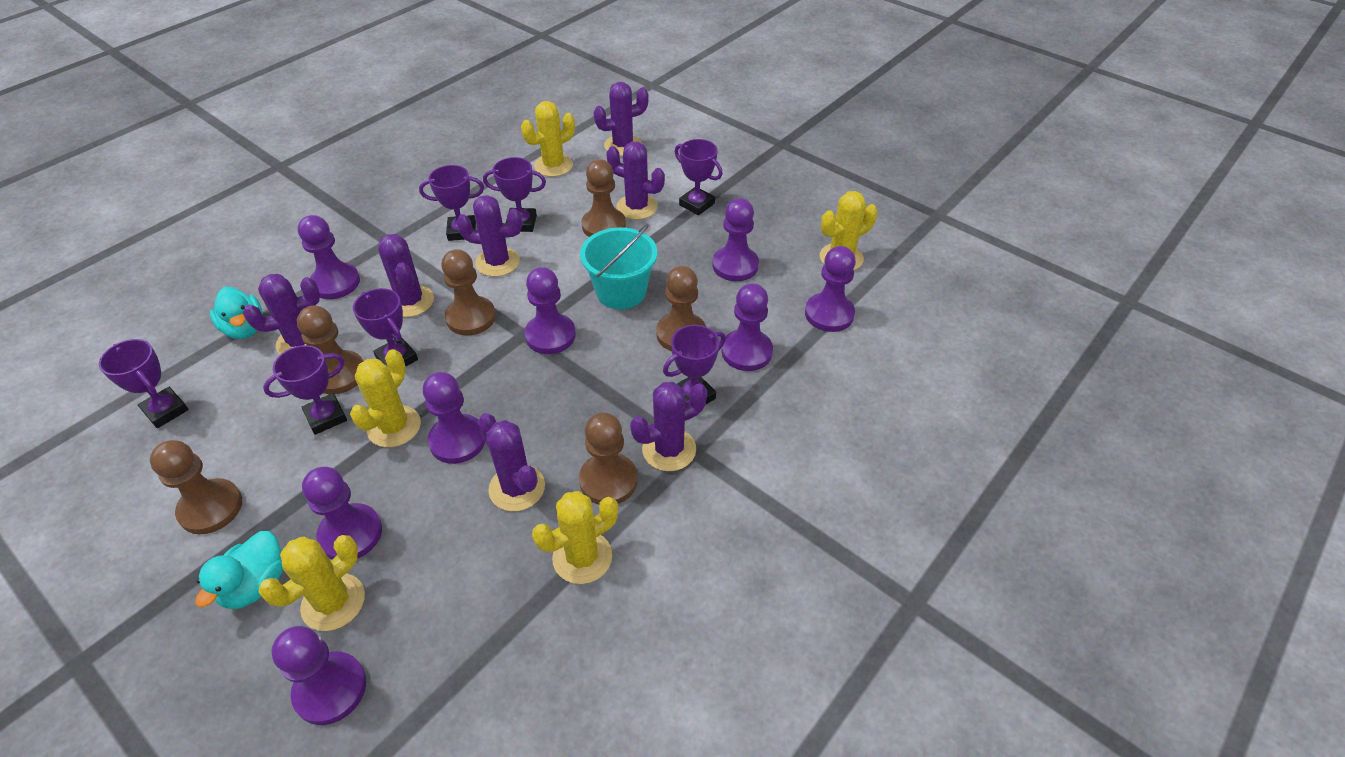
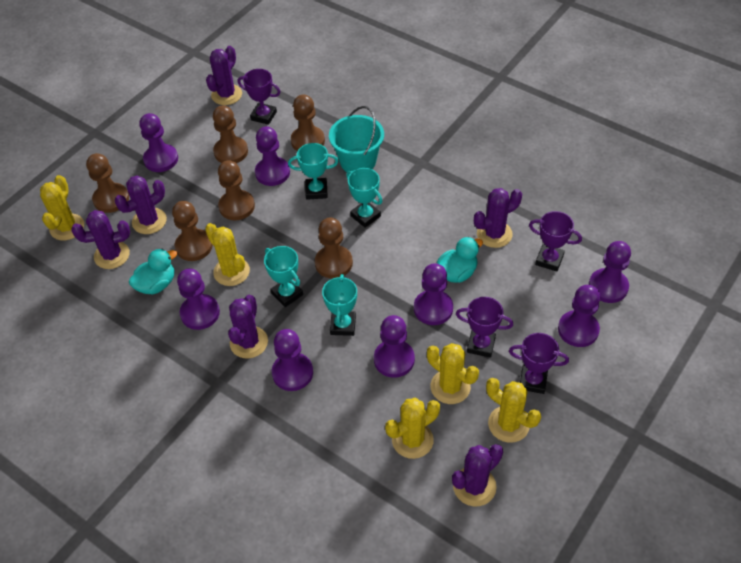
purple cactus: [243,274,320,355] [378,234,434,317] [456,195,522,277] [478,413,545,511] [593,82,649,156] [606,142,665,220] [630,382,707,471] = 7 -> [71,210,130,269] [115,176,167,234] [206,46,242,105] [228,295,268,359] [452,444,503,507] [474,188,522,248] = 6
purple trophy: [99,339,189,428] [263,345,347,435] [353,288,418,367] [419,165,484,241] [483,157,546,232] [663,325,726,404] [675,139,723,215] = 7 -> [238,69,281,125] [456,297,513,358] [509,333,569,394] [529,211,582,272] = 4
turquoise trophy: none = 0 -> [264,246,303,307] [288,143,339,200] [322,274,357,336] [346,168,382,228] = 4

